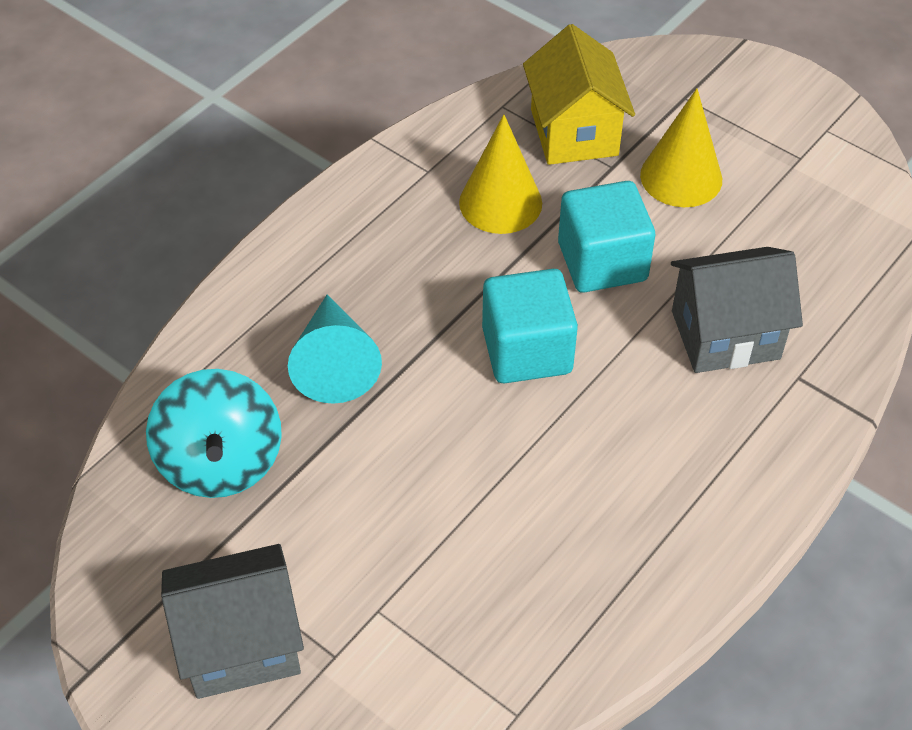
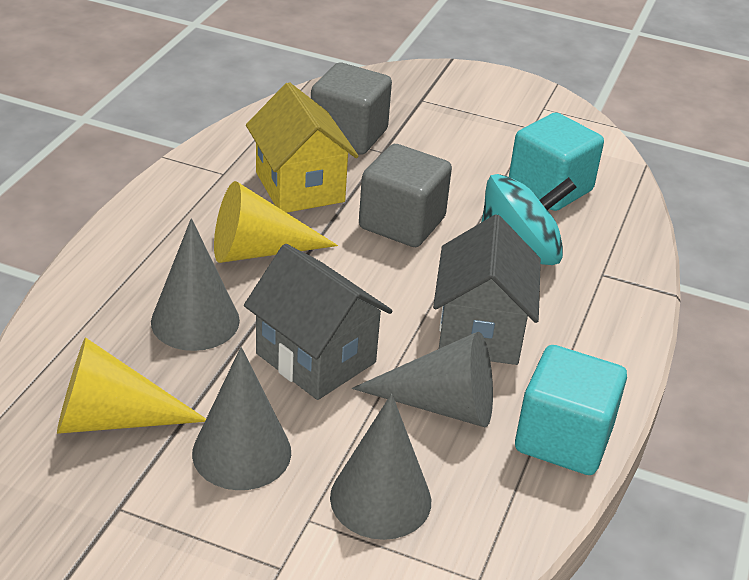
grey cone: none = 0 -> [151,218,240,351] [192,347,291,490] [330,394,431,540] [352,332,493,427] = 4
grey cube: none = 0 -> [311,62,392,155] [359,144,452,247] = 2
turquoise cone: [288,295,382,404] = 1 -> none = 0

